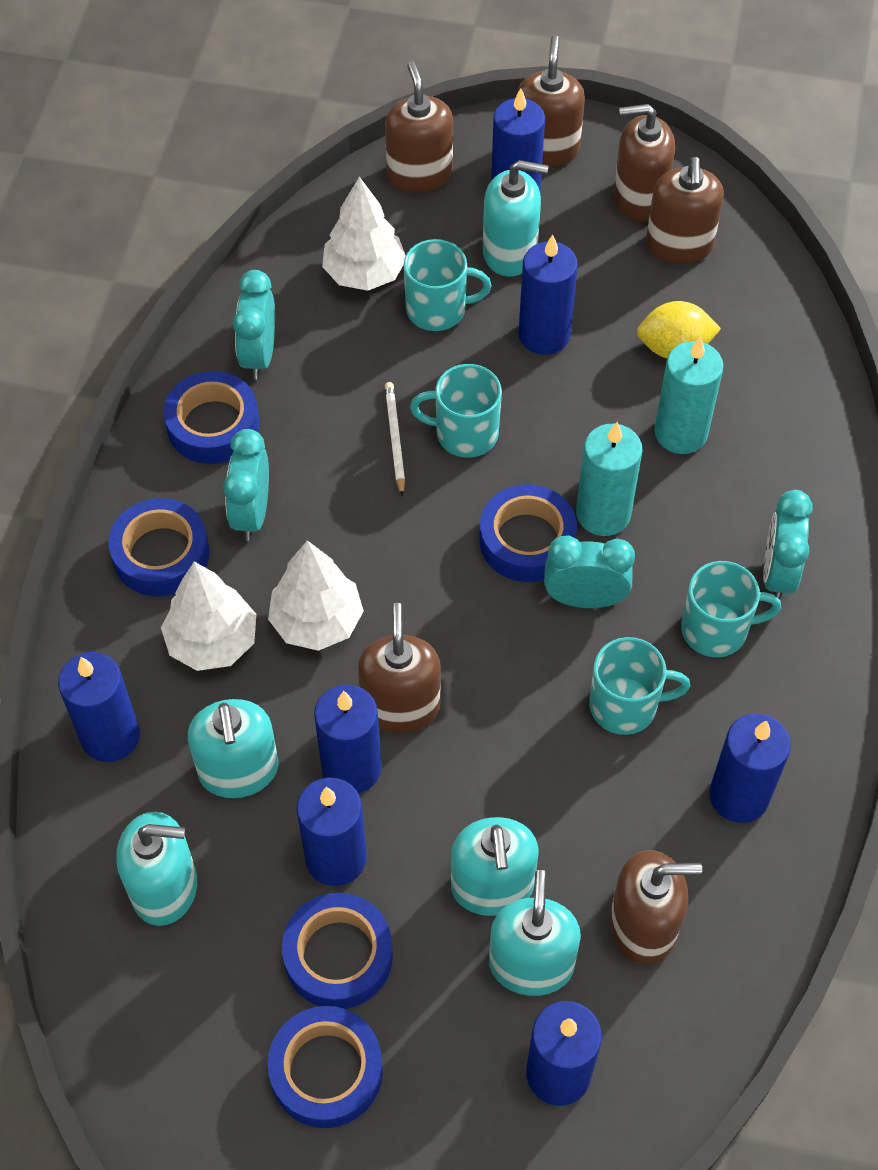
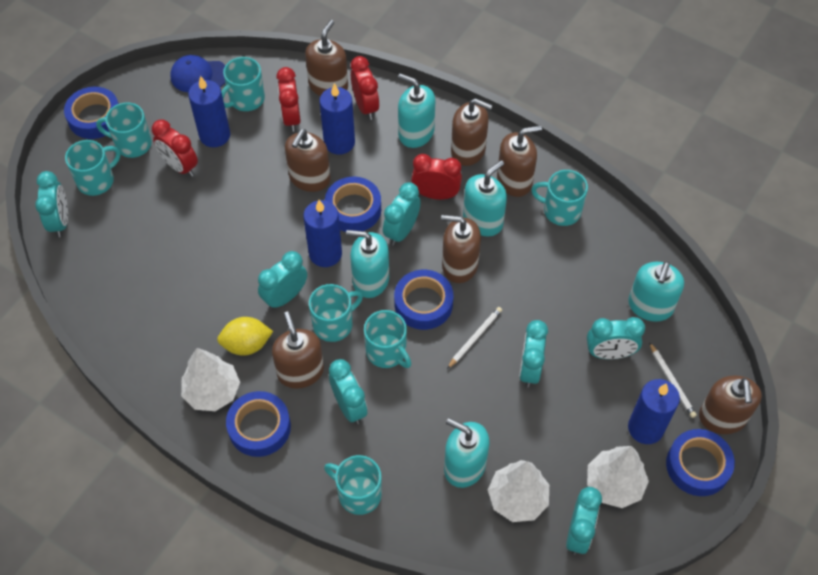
blue candle: [58,652,140,762] [297,777,367,886] [314,685,381,794] [491,88,545,191] [519,234,578,355] [526,1001,602,1106] [709,714,791,823] = 7 -> [188,76,230,147] [304,200,342,267] [320,83,355,155] [628,379,680,444] = 4
blue cap: none = 0 -> [170,55,226,92] = 1
brown soap dispenser: [358,603,441,733] [385,61,453,193] [517,35,585,167] [610,850,702,965] [614,104,675,221] [646,157,724,264] = 6 -> [272,311,324,389] [285,129,331,192] [305,20,348,96] [441,215,481,283] [451,98,493,166] [497,125,542,197] [699,376,762,434] = 7
red clock: none = 0 -> [152,120,198,177] [276,67,301,132] [351,56,380,120] [411,154,462,200] = 4
turquoise candle: [576,422,643,536] [654,337,723,454] = 2 -> none = 0
turquoise clock: [223,429,269,541] [233,270,275,379] [544,535,635,608] [763,490,813,600] = 4 -> [35,171,68,237] [258,251,307,310] [329,359,367,424] [383,182,421,246] [519,320,548,388] [566,487,602,555] [587,317,645,359] = 7
turquoise mug: [404,239,491,331] [410,364,502,458] [589,637,690,735] [681,561,781,657] = 4 -> [65,140,121,196] [96,102,152,158] [221,57,265,111] [309,284,363,342] [324,455,382,515] [364,310,411,368] [531,170,588,226] = 7
white pencil: [385,382,405,497] = 1 -> [447,307,502,369] [649,342,697,418] = 2

